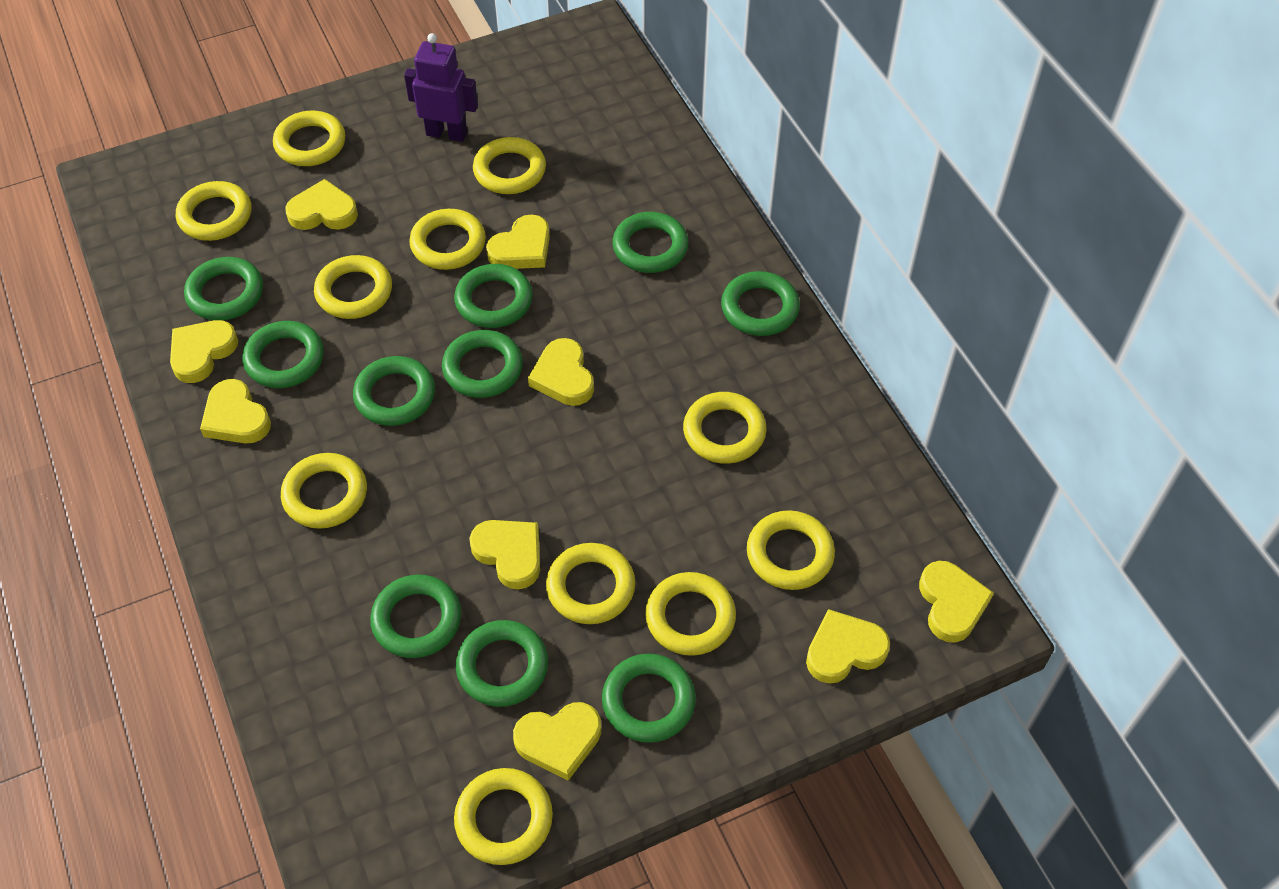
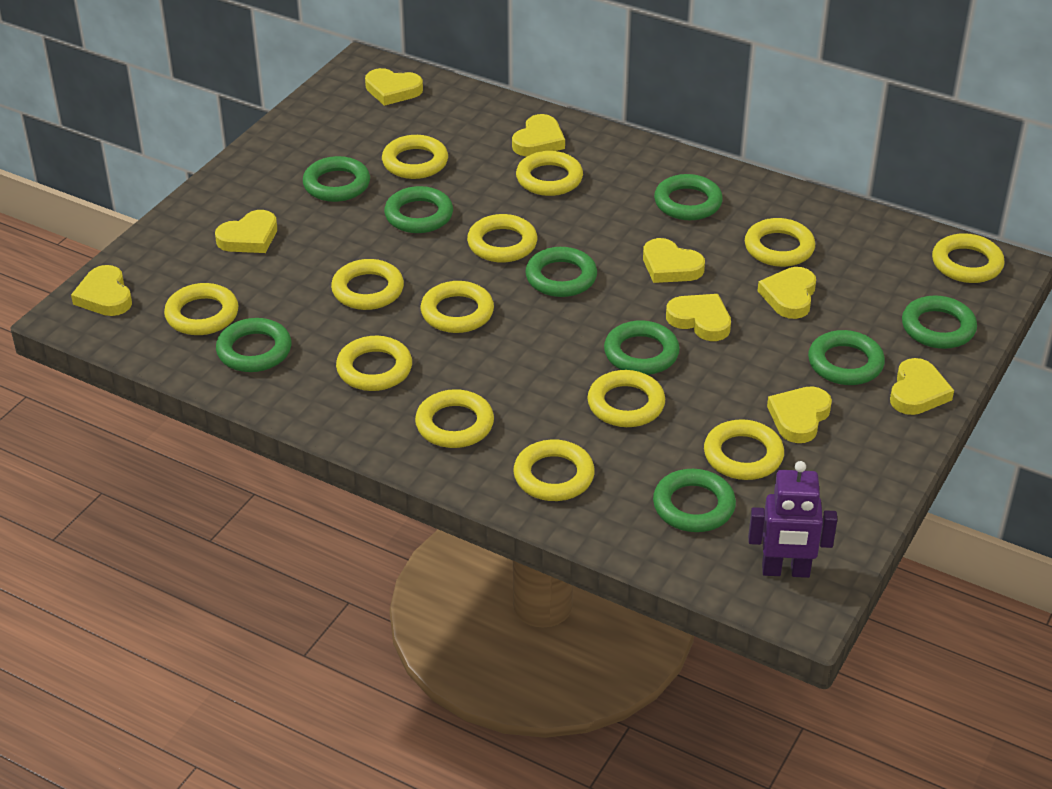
green ring: [184,257,263,320] [242,321,324,388] [353,356,435,426] [370,575,461,658] [442,330,523,398] [454,264,533,328] [456,620,548,707] [602,654,696,743] [613,212,689,273] [721,271,800,336] = 10 -> [216,318,291,372] [303,156,370,202] [384,186,453,233] [525,247,597,297] [604,320,680,375] [653,469,736,532] [654,174,723,220] [808,330,885,385] [902,295,977,349] = 9
yellow ring: [176,181,251,241] [273,111,345,166] [281,453,367,529] [314,255,392,319] [409,209,486,270] [454,768,553,865] [473,137,546,194] [546,543,635,624] [645,572,736,656] [683,392,766,464] [747,510,835,590] = 11 -> [164,283,238,335] [331,259,404,310] [336,336,412,391] [382,135,448,179] [415,389,494,448] [421,281,494,333] [467,214,537,263] [513,439,595,501] [516,151,583,196] [587,370,665,427] [704,419,784,480] [745,218,815,267] [932,233,1005,283] = 13

